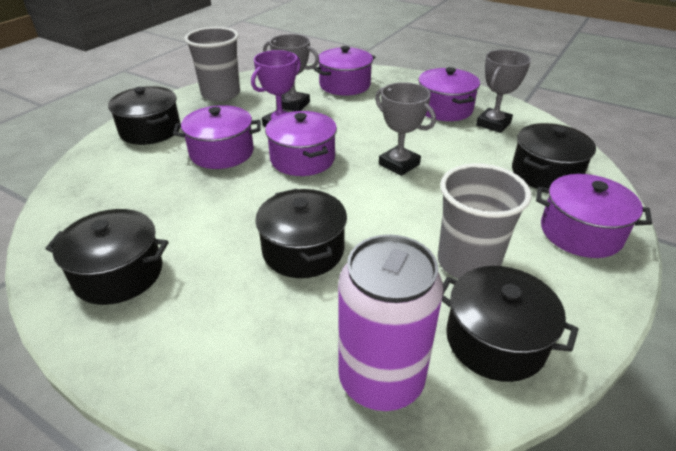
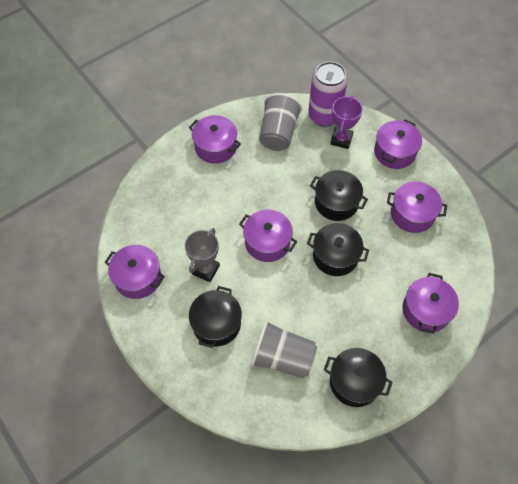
black pot: [45,209,169,305] [108,86,180,145] [255,189,347,278] [442,266,579,382] [512,123,596,189] = 5 -> [189,286,242,348] [307,223,369,276] [310,170,368,221] [324,348,393,407] = 4
grey trophy: [263,34,319,111] [375,82,436,176] [476,50,531,133] = 3 -> [184,228,220,282] = 1
purple pot: [173,105,261,169] [265,111,337,176] [314,46,375,96] [418,67,480,121] [536,174,652,258] = 5 -> [105,245,165,299] [189,115,241,164] [239,209,297,262] [374,120,422,169] [387,182,447,233] [403,273,459,334] = 6

